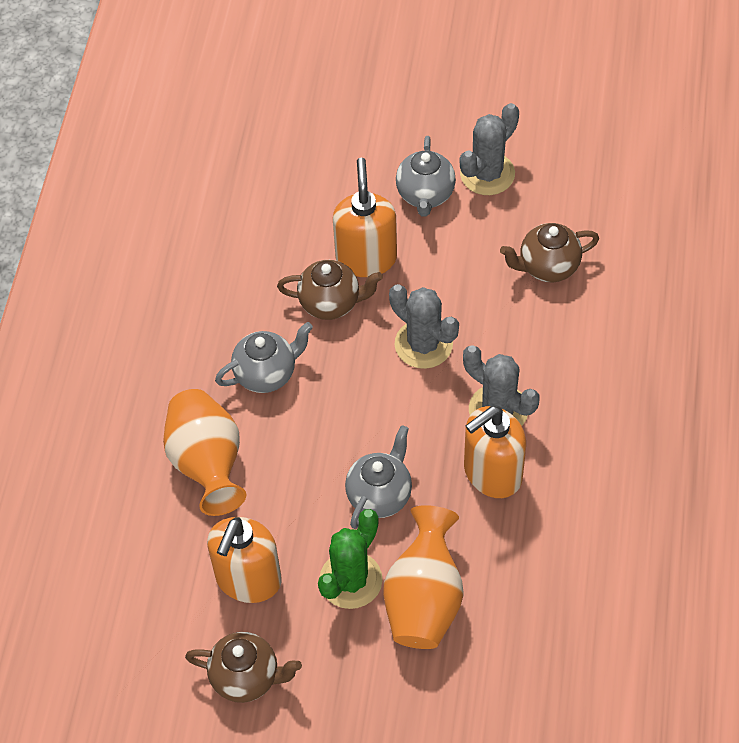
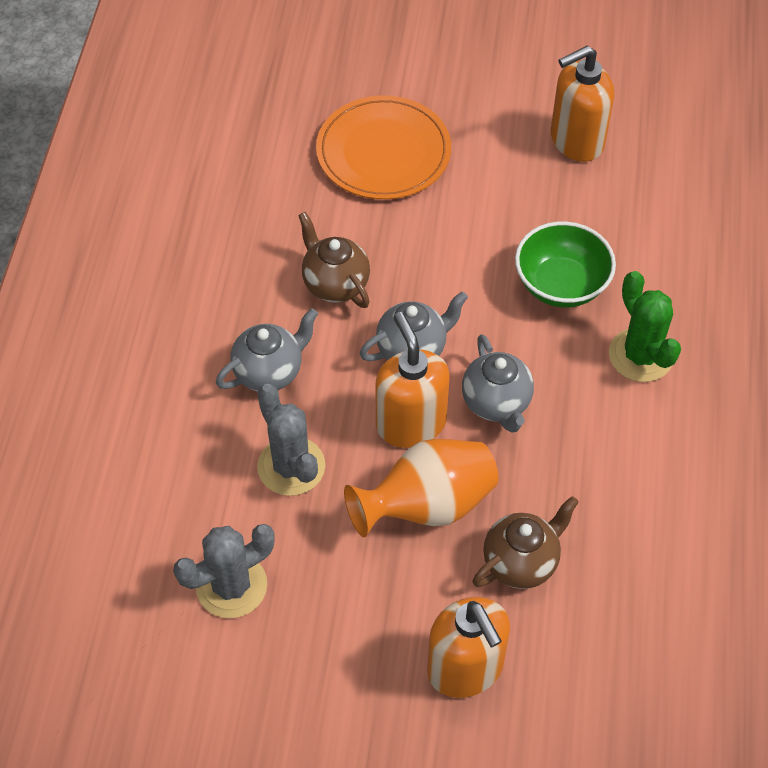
brown teapot: [185,632,302,703] [277,260,383,320] [500,223,599,282] = 3 -> [298,212,370,308] [473,496,579,589] = 2
green bowl: none = 0 -> [515,221,616,308] = 1
grey cactus: [389,284,459,369] [460,103,519,195] [463,345,540,426] = 3 -> [173,524,275,618] [257,384,325,496] = 2
orange plate: none = 0 -> [316,95,451,199] = 1
orange vase: [163,389,246,516] [383,505,464,649] = 2 -> [344,439,499,537] = 1

